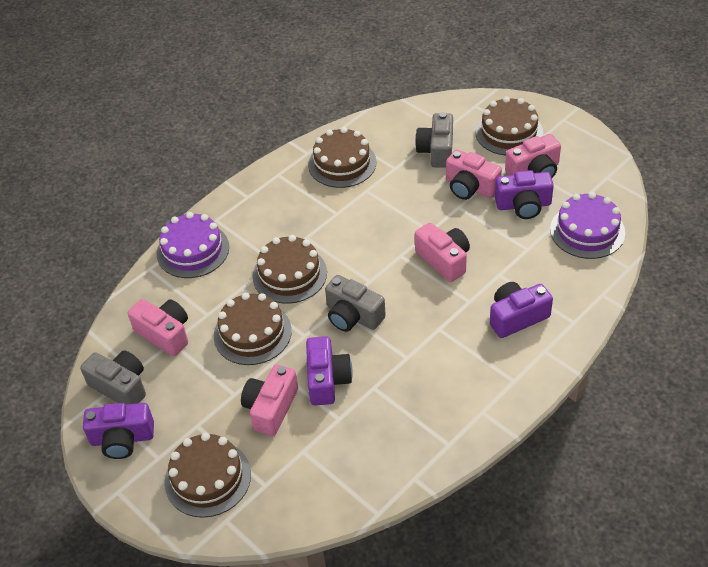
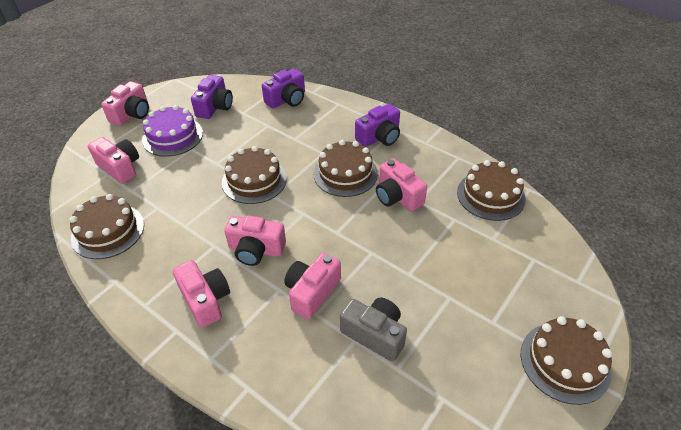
grey camera: [80,351,146,405] [325,275,386,332] [415,112,453,168] = 3 -> [340,298,407,362] = 1
pink camera: [128,299,188,356] [241,365,298,436] [415,223,470,282] [446,150,502,200] [505,134,561,178] = 5 -> [88,137,139,184] [101,81,149,126] [173,260,230,328] [224,216,286,266] [284,252,341,319] [376,158,427,211] = 6
purple cake: [157,212,229,278] [550,192,625,259] = 2 -> [142,105,203,157] = 1
purple camera: [83,403,154,459] [306,336,353,405] [490,282,553,338] [495,170,554,219] = 4 -> [191,75,233,119] [262,68,305,109] [355,104,400,147] = 3

